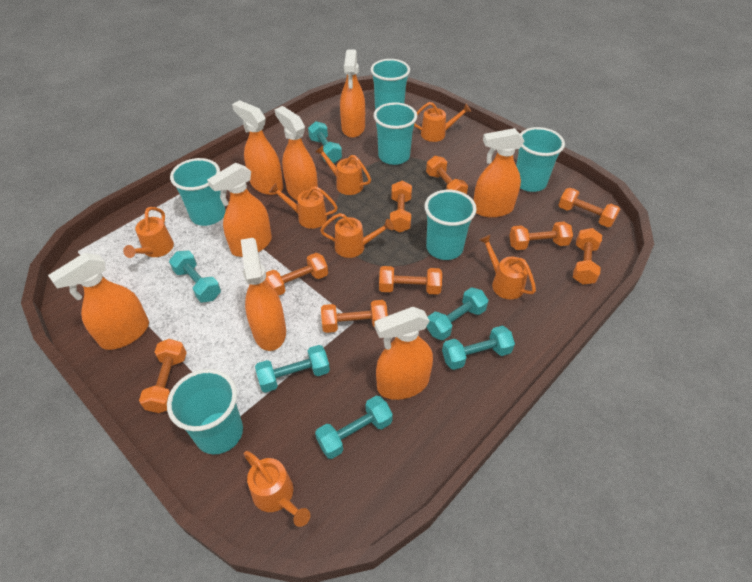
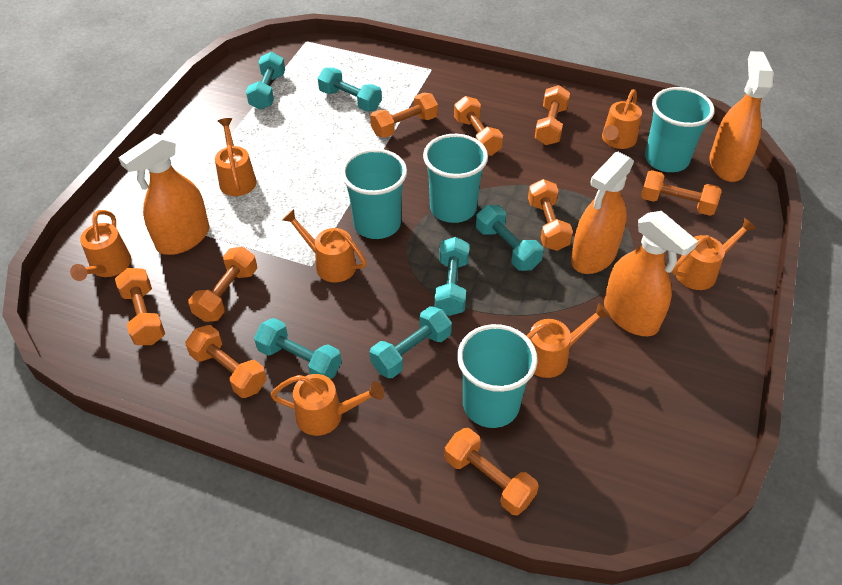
orange spray bottle: [48,253,149,350] [207,163,272,257] [232,100,283,195] [241,238,286,351] [275,106,318,200] [340,49,365,138] [375,307,433,400] [474,128,524,218] = 8 -> [118,133,209,255] [571,151,634,274] [604,211,698,336] [709,51,774,182] = 4
turquoise cup: [167,369,243,454] [170,158,226,226] [371,59,410,110] [374,102,417,165] [424,190,477,260] [516,127,565,192] = 6 -> [341,149,407,239] [423,134,488,223] [457,324,538,428] [645,87,715,172] = 4

